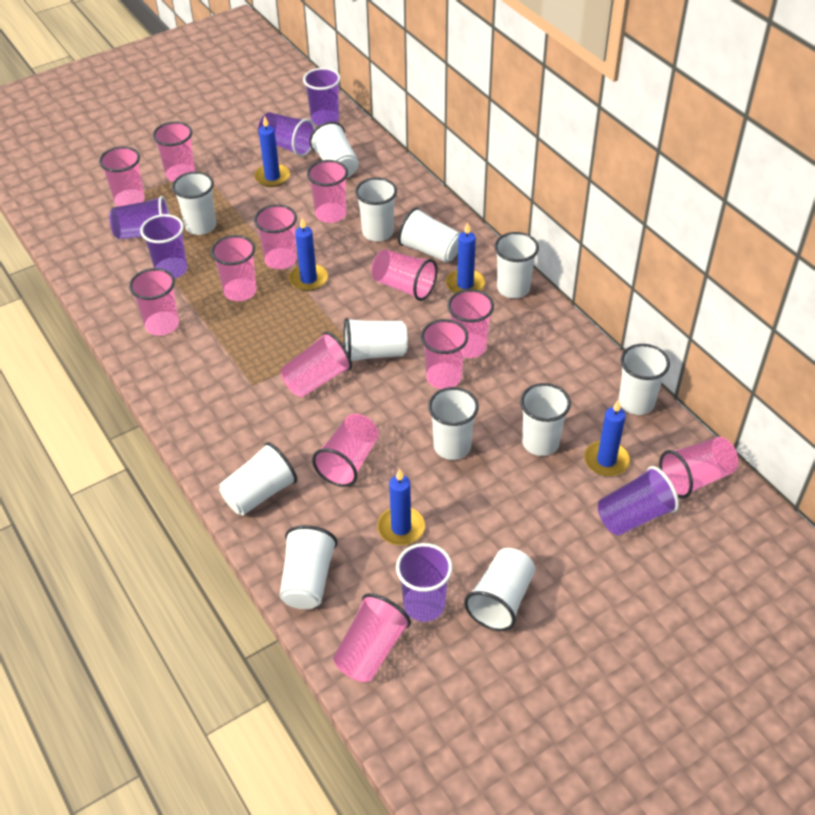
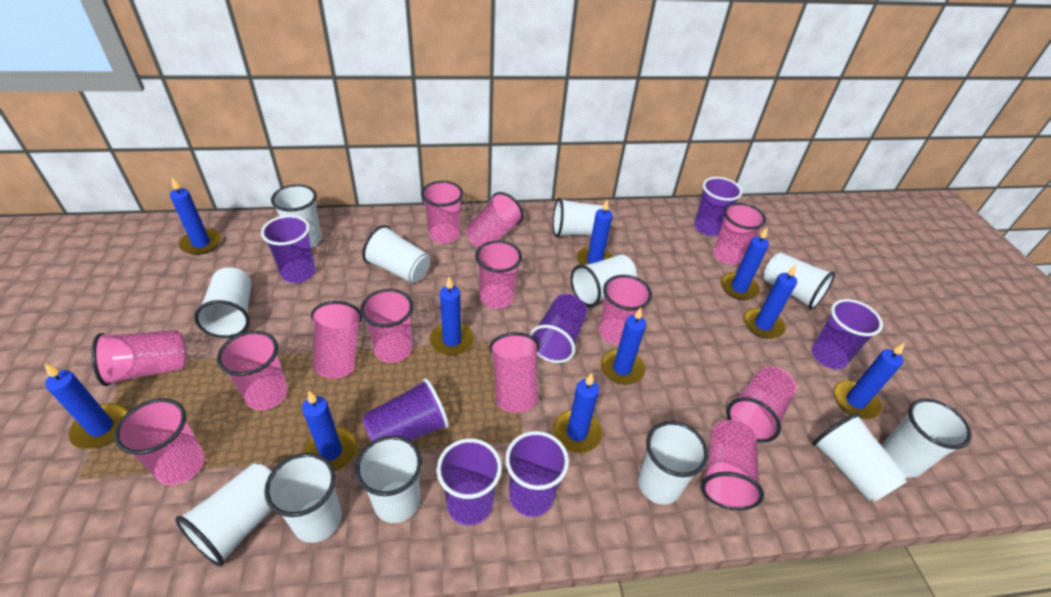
blue candle: [254,116,290,187] [289,218,328,291] [377,469,425,545] [446,222,485,294] [584,400,630,477] = 5 -> [45,364,128,449] [170,178,221,255] [302,391,357,472] [430,277,474,356] [553,373,602,453] [577,200,613,265] [601,307,646,385] [721,228,769,300] [744,265,797,339] [834,343,905,419] = 10
purple cup: [109,196,170,239] [140,214,187,279] [258,112,316,157] [303,68,340,126] [396,543,452,622] [598,466,679,536] = 6 -> [261,215,316,283] [362,378,449,442] [436,438,502,525] [505,431,569,517] [529,294,587,363] [694,177,742,236] [811,299,883,369] = 7

